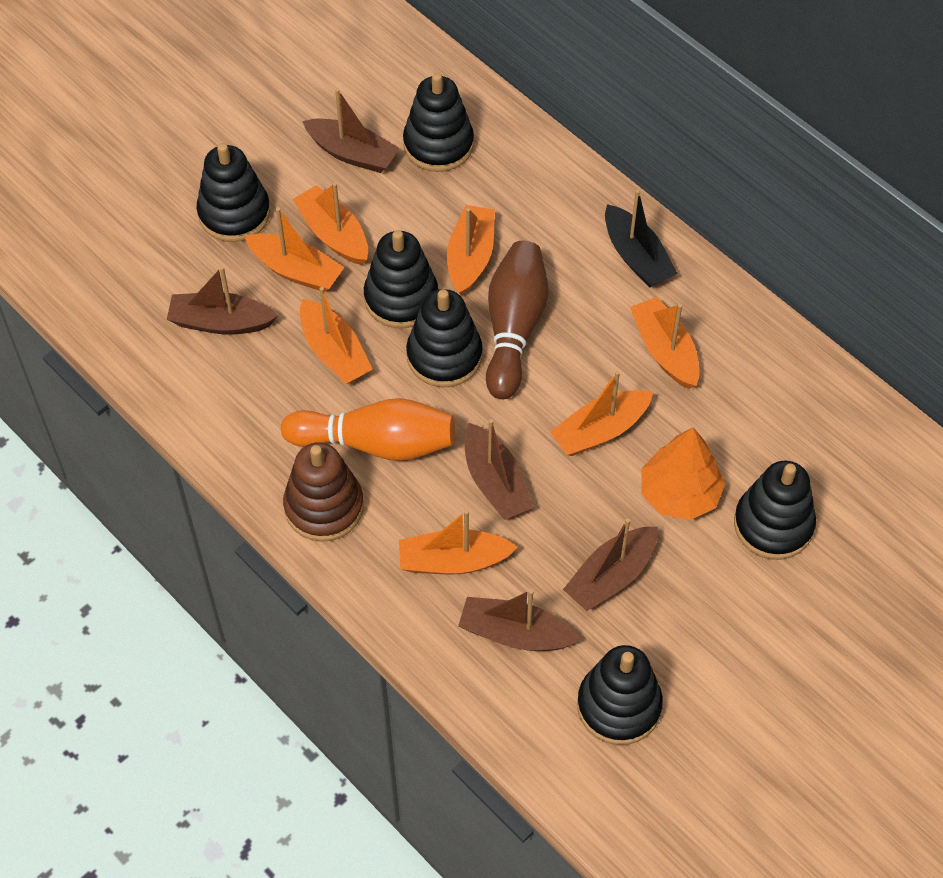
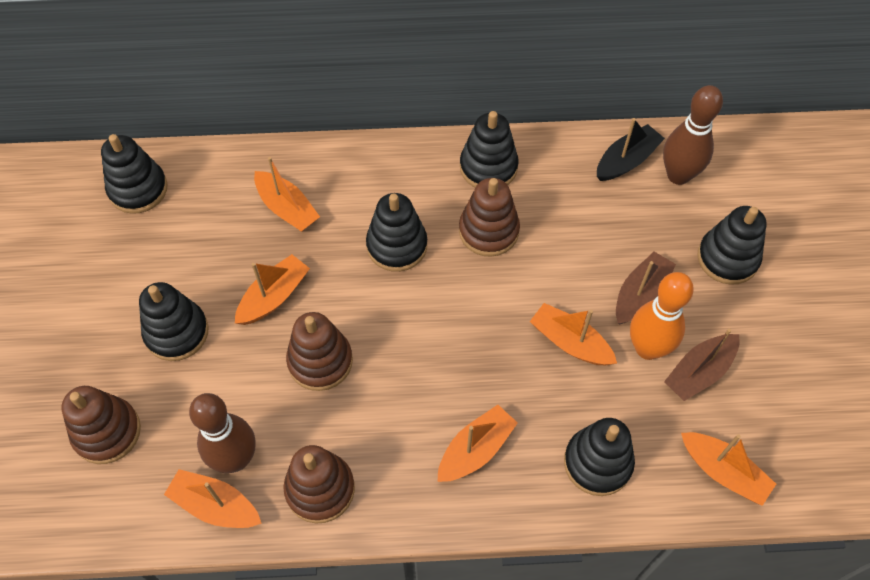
brown boat: [167,266,278,335] [302,88,400,173] [458,589,580,651] [464,419,533,520] [563,518,658,611] = 5 -> [616,252,676,325] [664,329,740,401] = 2
brown bowling pin: [486,241,548,399] = 1 -> [189,393,256,473] [663,85,723,185] = 2
brown stacking toy: [283,442,364,542] = 1 -> [61,386,141,464] [283,445,355,523] [286,312,353,391] [459,178,520,257] = 4
orange boat: [245,207,345,292] [292,183,368,265] [300,287,373,384] [399,510,518,575] [447,205,495,296] [550,371,653,456] [630,297,700,389] = 7 -> [164,469,262,528] [235,254,310,325] [254,157,320,232] [437,405,518,482] [530,303,617,365] [681,432,776,506] = 6
orange tree: [641,427,725,520] = 1 -> none = 0

